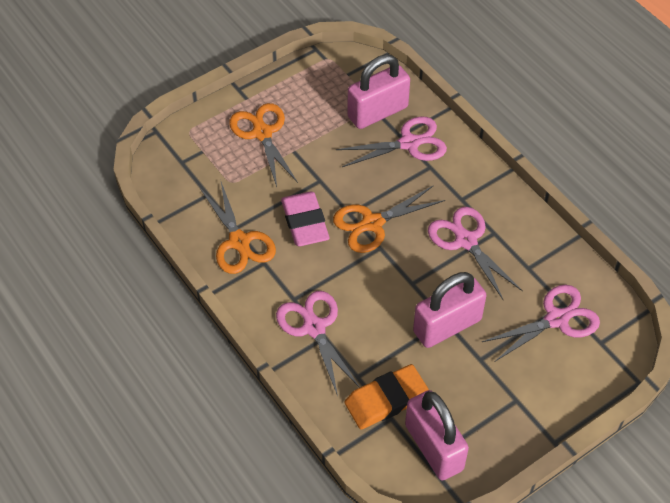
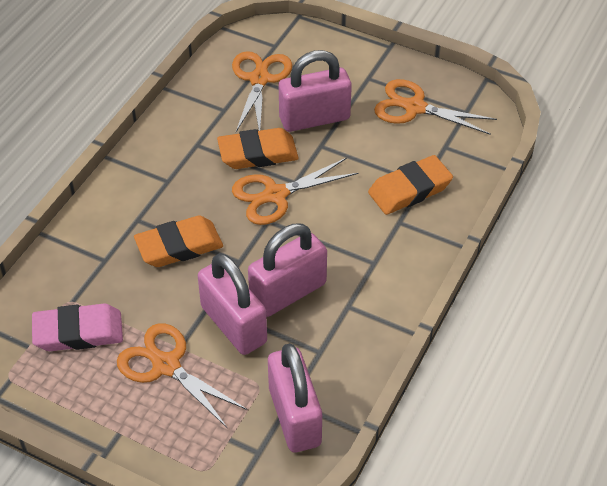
orange eraser: [344,364,429,429] = 1 -> [134,216,223,267] [217,128,298,169] [368,155,453,215] = 3
orange scissors: [200,182,276,274] [229,103,298,187] [333,185,445,253] = 3 -> [117,323,248,428] [232,51,292,132] [232,158,358,225] [374,79,497,135] = 4
pink padlock: [347,55,410,129] [405,390,469,481] [413,272,486,348] = 3 -> [198,253,267,355] [248,224,327,317] [268,343,322,452] [279,50,352,132] = 4
pink scissors: [276,291,360,396] [336,116,447,167] [428,207,523,301] [482,285,600,361] = 4 -> none = 0

